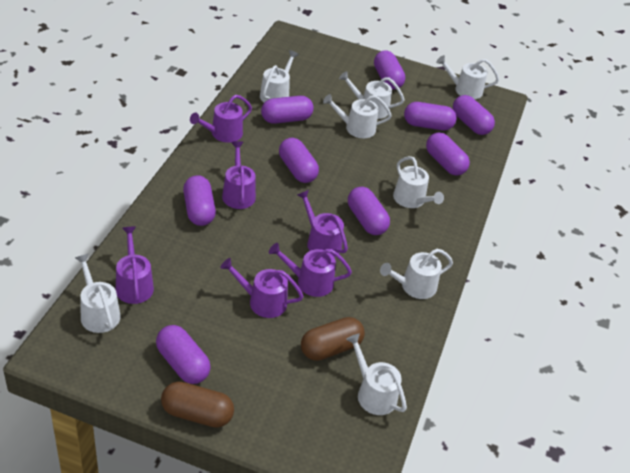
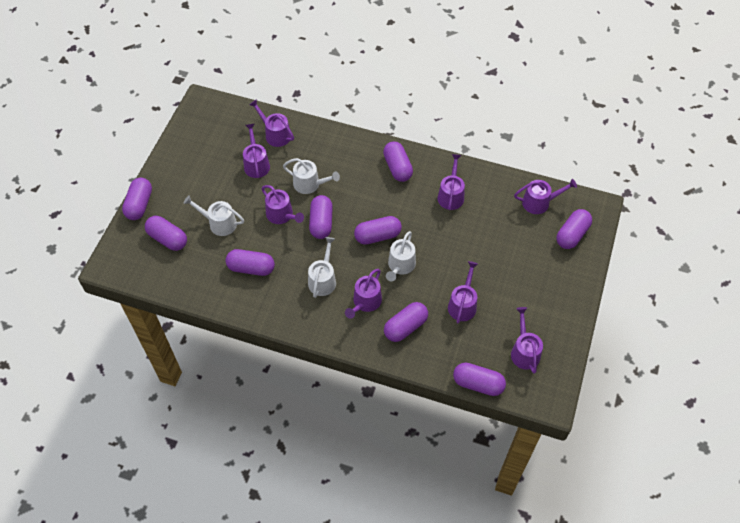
brown capsule: [161,381,234,428] [301,317,365,361] = 2 -> none = 0
purple watering can: [116,226,154,304] [190,95,252,143] [220,258,304,318] [222,141,256,209] [269,243,352,297] [297,190,348,257] = 6 -> [243,124,270,178] [249,99,294,147] [261,185,304,224] [345,269,382,319] [438,154,465,210] [448,261,478,323] [511,307,543,374] [514,179,577,214] = 8
white watering can: [75,254,120,333] [260,50,299,103] [323,94,392,138] [339,71,405,119] [346,334,407,415] [380,249,453,299] [393,156,444,208] [436,55,499,99] = 8 -> [184,195,244,236] [283,158,340,194] [308,237,336,298] [386,231,416,281] = 4

